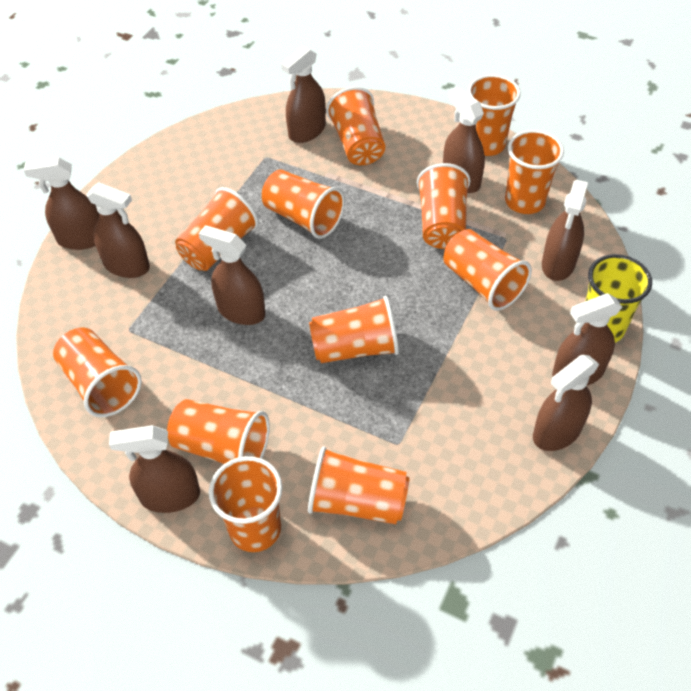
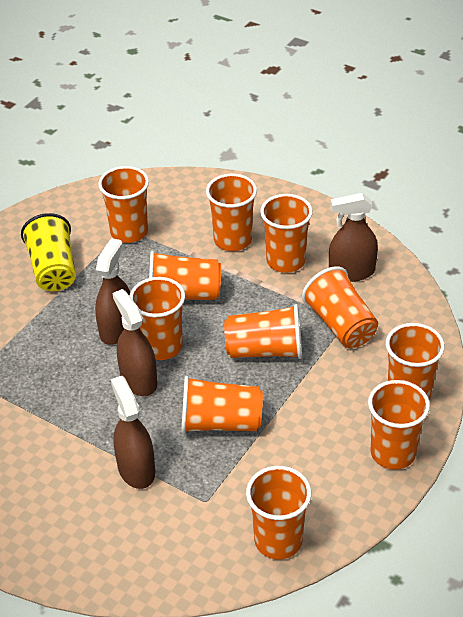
brown spray bottle: [24,157,100,250] [86,182,150,278] [109,425,200,513] [199,225,265,325] [281,46,326,143] [443,87,485,193] [533,355,599,451] [542,180,588,281] [552,294,622,386] = 9 -> [95,238,130,345] [111,376,155,489] [113,289,157,396] [329,193,378,282] = 4
orange cup: [53,328,142,417] [167,399,270,464] [175,187,259,271] [209,456,282,552] [262,170,345,239] [308,446,410,524] [309,296,399,363] [326,87,385,165] [417,163,470,249] [443,229,532,311] [468,74,521,156] [505,130,564,214] = 12 -> [98,166,149,243] [129,277,185,360] [149,251,221,300] [181,376,263,434] [206,174,257,251] [224,304,302,359] [246,466,311,559] [260,194,313,273] [302,266,378,348] [368,380,430,470] [386,323,445,400] = 11

